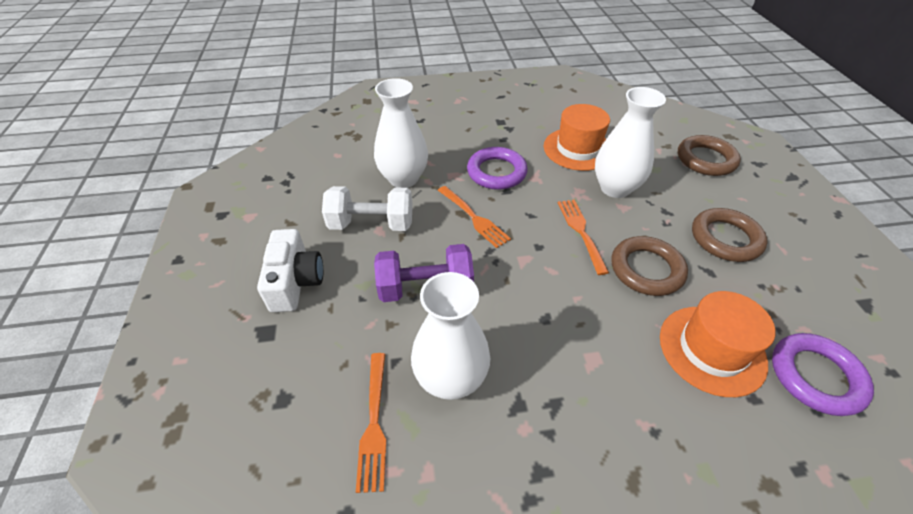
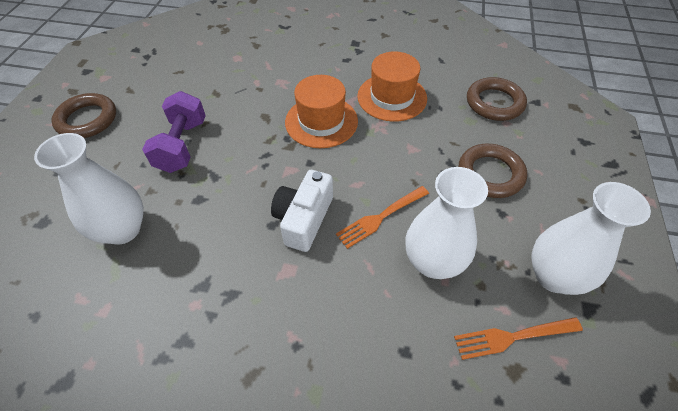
orange fork: [356,353,386,493] [438,186,511,248] [558,200,609,275] = 3 -> [336,186,429,249] [454,317,583,360] = 2
purple ring: [467,147,528,190] [772,333,874,416] = 2 -> none = 0
white dumbbell: [322,186,413,231] = 1 -> none = 0

